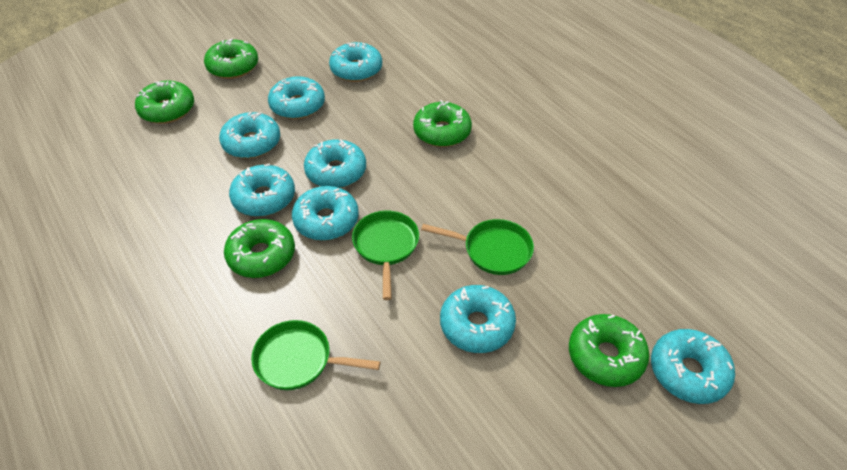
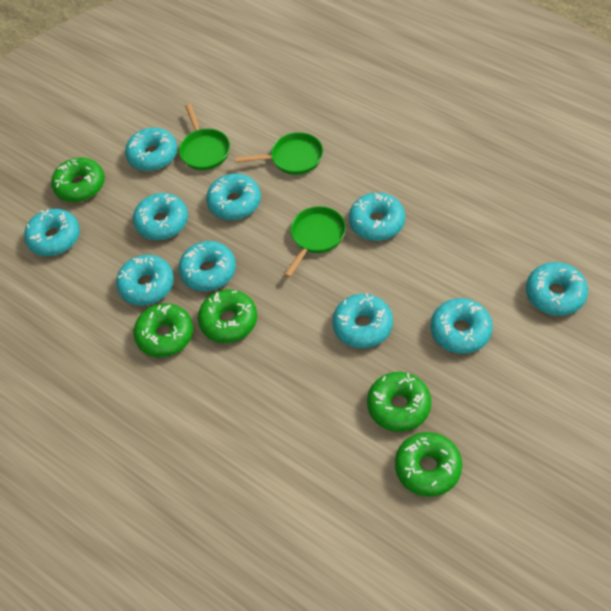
turquoise donut: [219,112,280,159] [229,163,295,217] [268,76,325,119] [292,186,359,241] [304,139,366,188] [329,42,382,82] [440,285,516,353] [651,329,735,404] = 8 -> [24,209,80,256] [116,255,174,306] [125,128,177,171] [133,193,188,240] [178,241,236,291] [206,174,261,220] [332,293,393,348] [349,192,405,241] [430,298,493,354] [526,262,588,316] = 10

